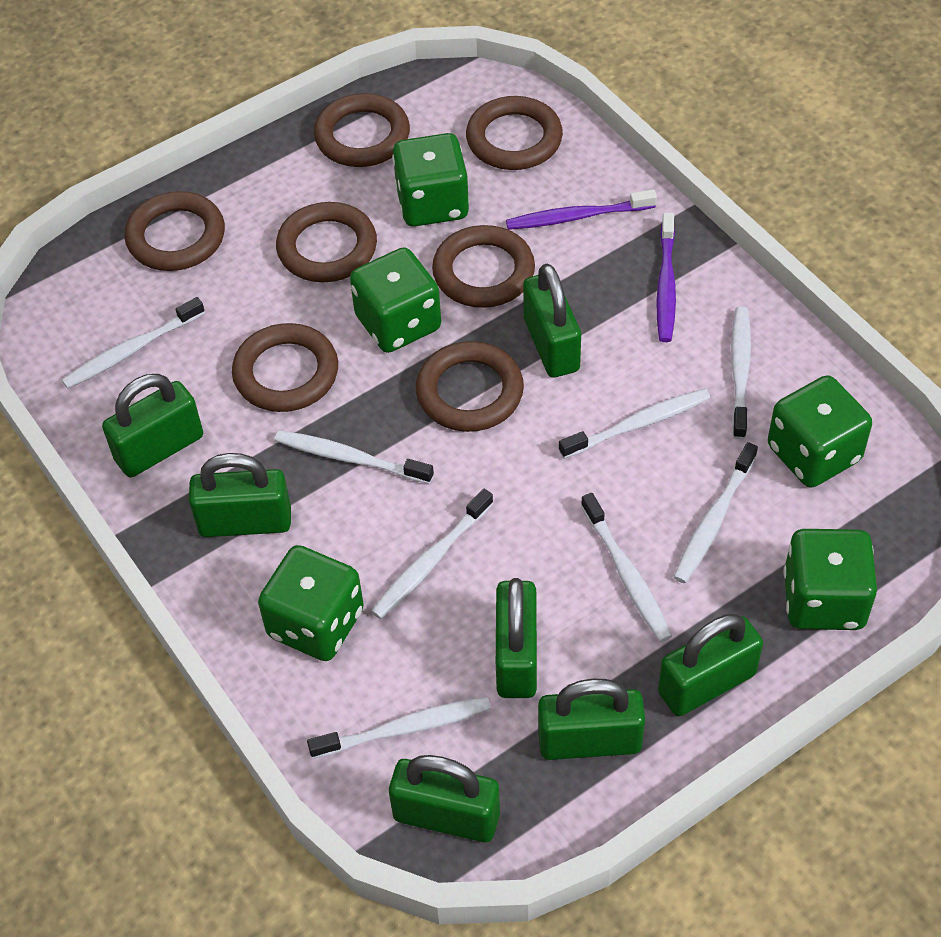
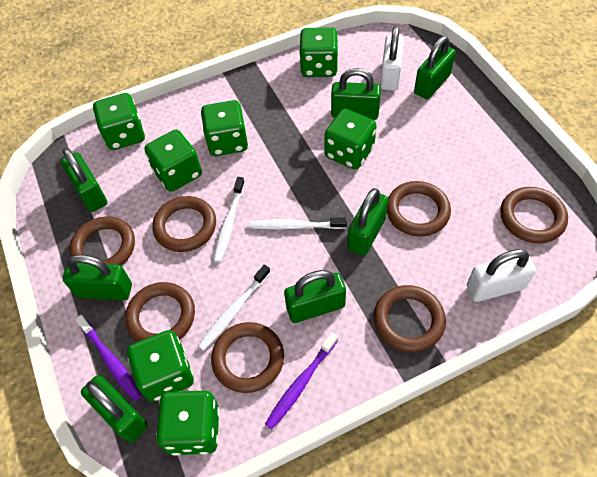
green dice: [258,545,364,661] [350,247,441,353] [392,133,469,227] [768,375,872,488] [784,529,877,630] = 5 -> [93,93,145,150] [127,330,194,402] [144,130,202,192] [156,390,220,456] [201,100,248,156] [299,27,338,77] [324,109,377,170] = 7
white padlock: none = 0 -> [380,26,404,91] [467,249,536,302] = 2
white toothbrush: [62,297,205,389] [274,430,434,484] [307,697,491,759] [371,489,494,619] [559,388,710,459] [581,493,672,642] [674,442,758,583] [731,306,751,439] = 8 -> [198,265,270,351] [213,177,245,262] [249,218,347,230] = 3

